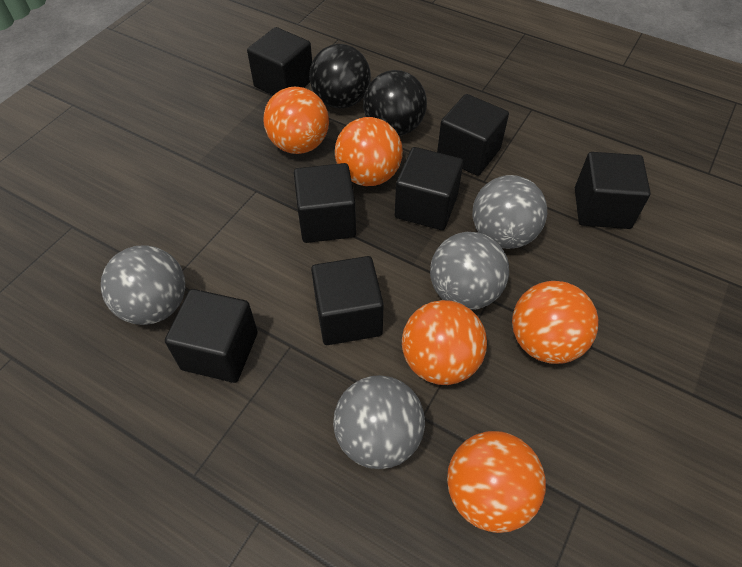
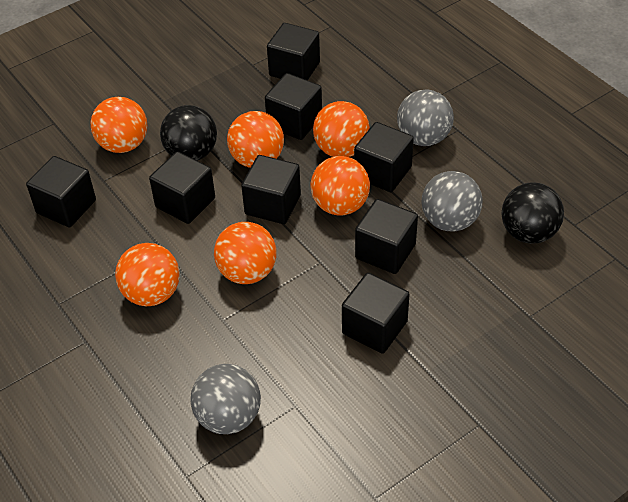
black cube: [165,289,258,383] [247,27,312,95] [294,163,356,243] [311,256,384,345] [395,147,463,230] [437,94,509,176] [575,152,651,229] = 7 -> [26,156,96,227] [149,151,215,224] [241,155,301,224] [265,73,322,140] [267,23,320,80] [342,273,410,354] [354,122,414,192] [355,199,418,274] = 8
grey ball: [101,245,185,325] [333,375,425,469] [430,232,509,310] [473,175,547,249] = 4 -> [190,364,261,434] [397,89,454,146] [422,171,483,231] = 3
orange ball: [263,87,329,154] [335,117,403,186] [402,300,487,385] [447,431,546,533] [512,281,598,364] = 5 -> [90,97,147,153] [115,243,180,306] [214,222,277,284] [227,111,284,168] [310,156,370,215] [313,101,370,157] = 6

